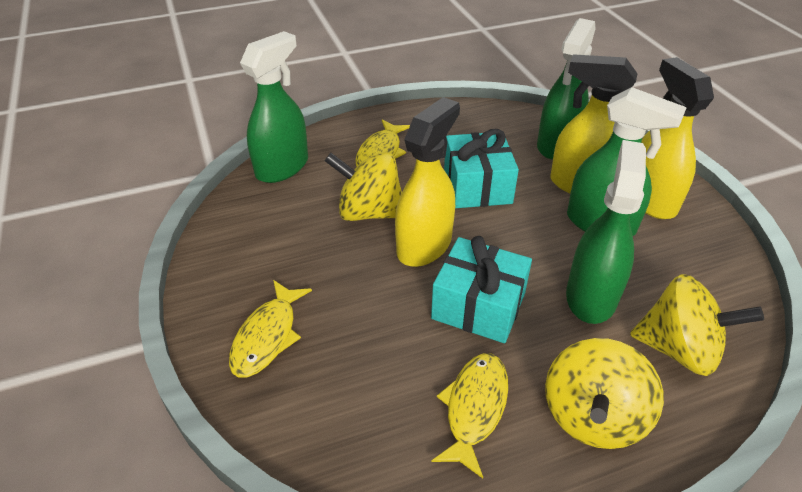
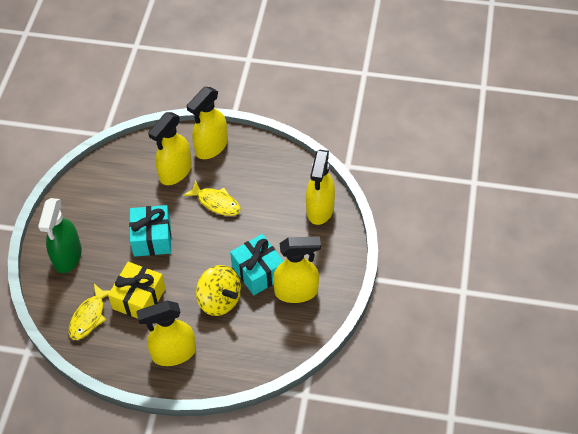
green spray bottle: [240,31,308,183] [537,18,596,160] [566,140,646,324] [567,87,687,236] = 4 -> [38,198,82,273] = 1
yellow fish: [229,280,312,377] [355,119,410,166] [431,353,508,478] = 3 -> [69,284,110,340] [183,180,241,216] = 2
yellow gift: none = 0 -> [108,262,165,319] = 1
yellow spinning top: [325,152,402,221] [545,338,664,449] [630,274,764,376] = 3 -> [196,265,241,316] = 1
yellow spray bottle: [395,97,460,267] [551,54,638,193] [641,57,714,219] = 3 -> [136,301,196,366] [148,112,192,185] [187,87,228,159] [273,236,321,303] [306,149,335,225] = 5

